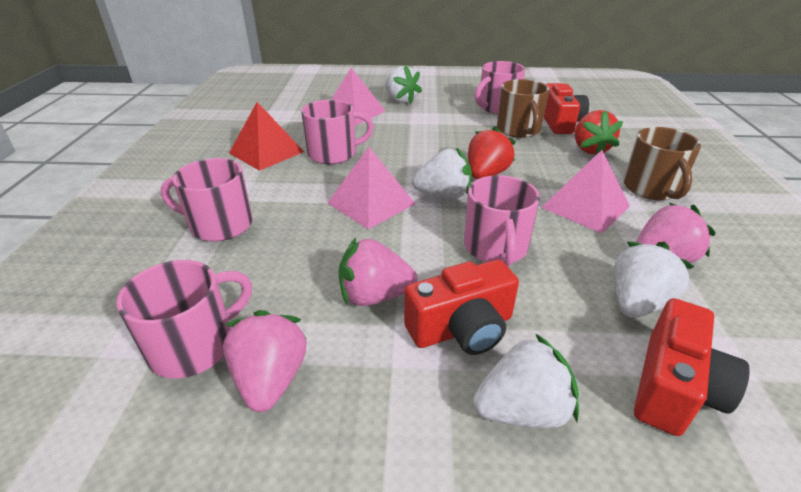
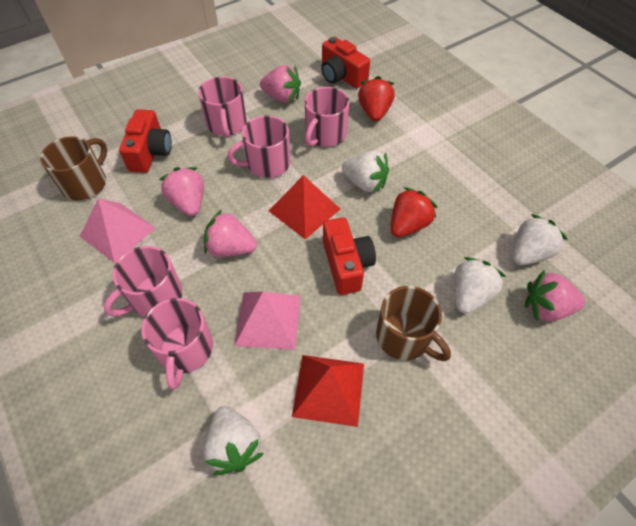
pink pyramid: [327,147,416,229] [331,68,385,126] [541,150,630,233] = 3 -> [80,198,156,263] [234,292,301,350] = 2
pink strawberry: [223,310,307,412] [338,238,418,306] [636,203,716,263] = 3 -> [159,167,204,216] [204,210,257,257] [260,65,301,103] [525,270,586,321] = 4
red pyramid: [229,102,304,171] = 1 -> [269,175,340,239] [292,355,364,427] = 2

